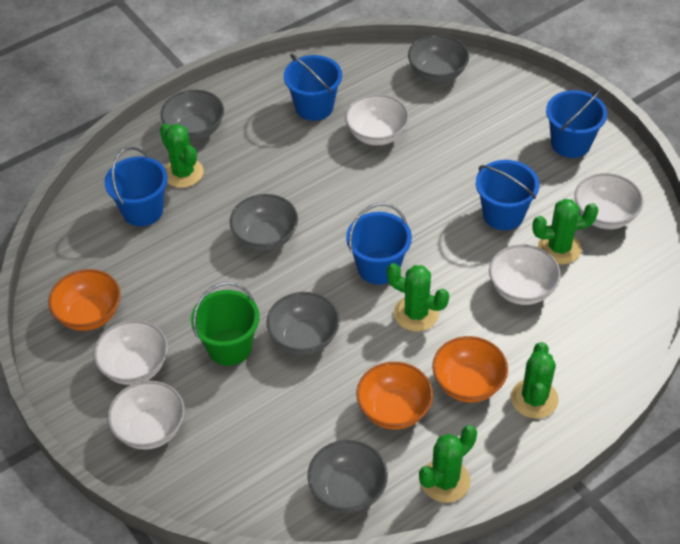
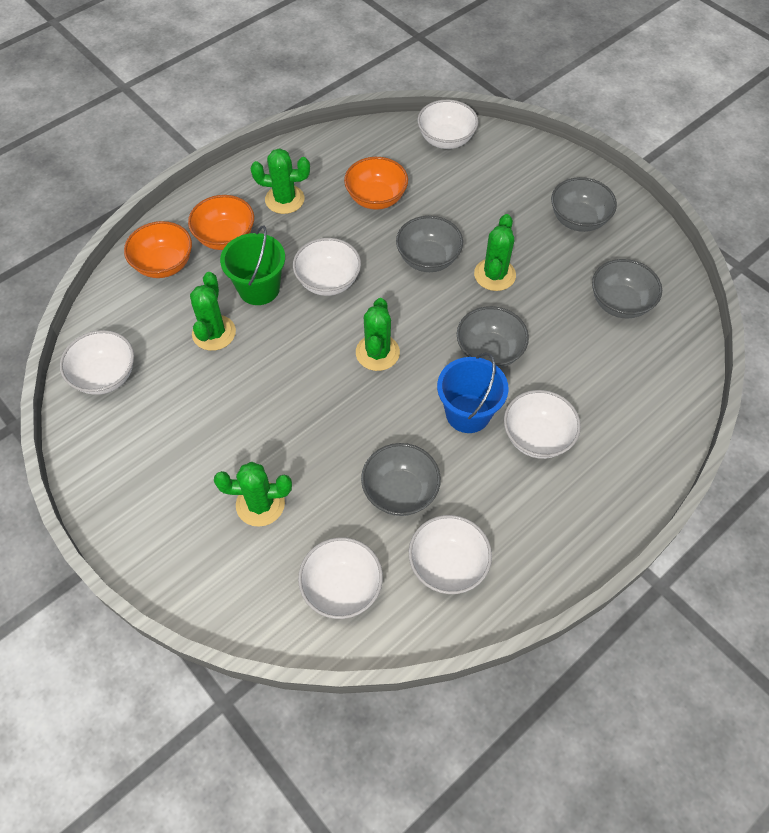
blue bucket: [105,147,168,226] [284,54,342,121] [346,203,412,284] [476,160,539,230] [546,89,607,158] = 5 -> [437,352,508,433] = 1
white bowl: [94,320,168,385] [108,381,185,450] [345,94,409,145] [489,244,561,305] [574,173,643,229] = 5 -> [60,330,134,395] [293,238,361,296] [298,537,383,619] [409,515,492,594] [417,100,478,149] [504,390,581,459] = 6

